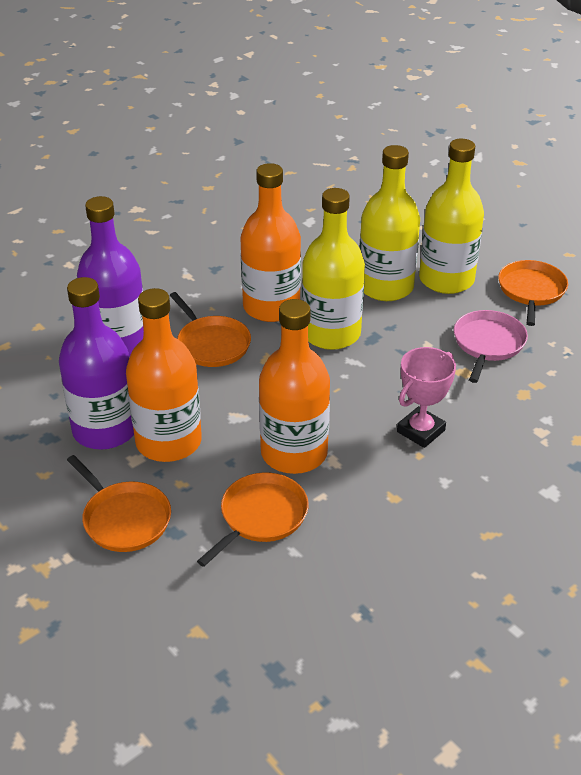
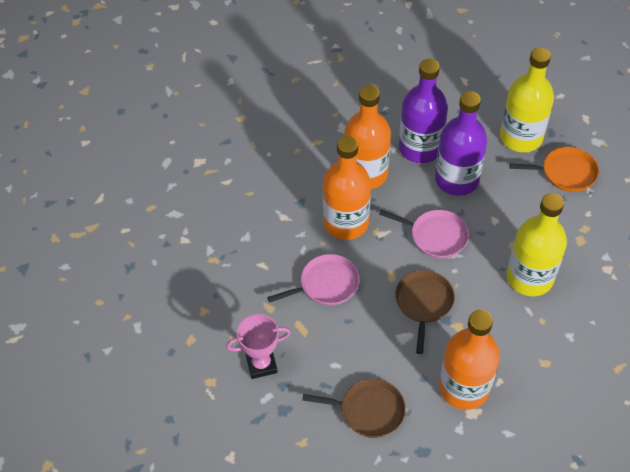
brown pan: none = 0 -> [302,379,406,438] [395,270,455,354] = 2
orange pan: [67,455,171,552] [169,292,251,367] [197,473,309,567] [498,260,568,326] = 4 -> [509,147,599,192] = 1
pink pan: [454,310,528,383] = 1 -> [267,254,359,305] [379,210,469,258] = 2
yellow bottle: [302,188,365,350] [359,145,420,301] [419,139,484,294] = 3 -> [500,47,554,152] [506,193,567,296] = 2

